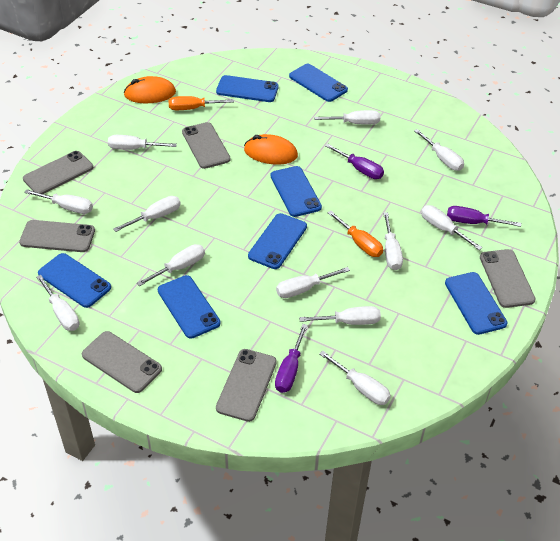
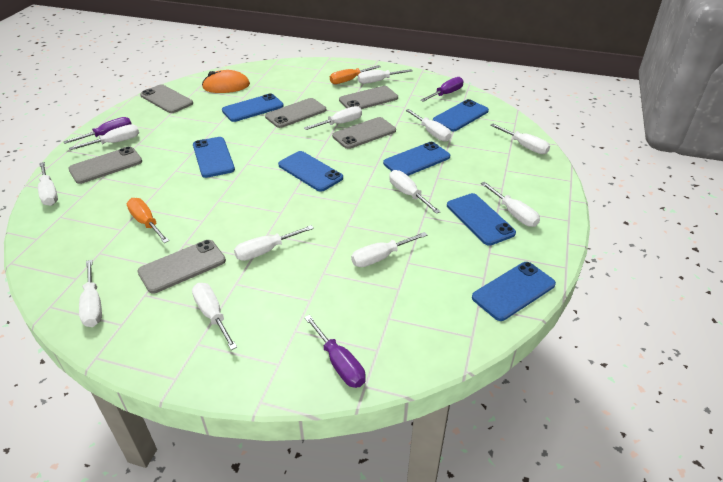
orange mouse: [124,76,176,103] [244,134,298,165] = 2 -> [202,70,250,93] = 1

